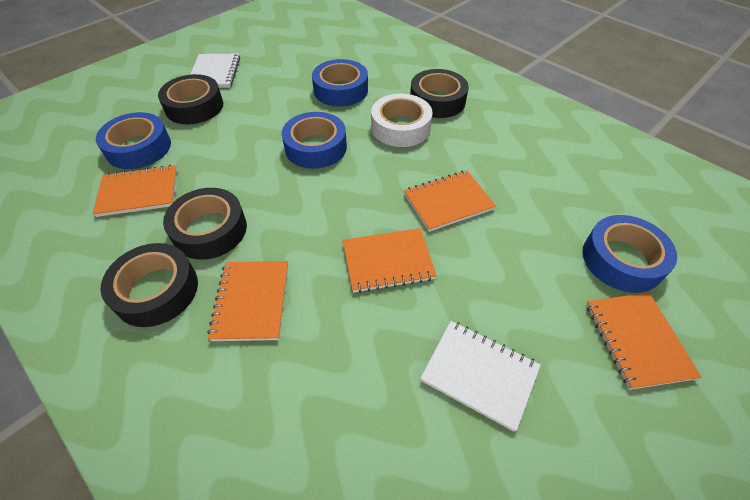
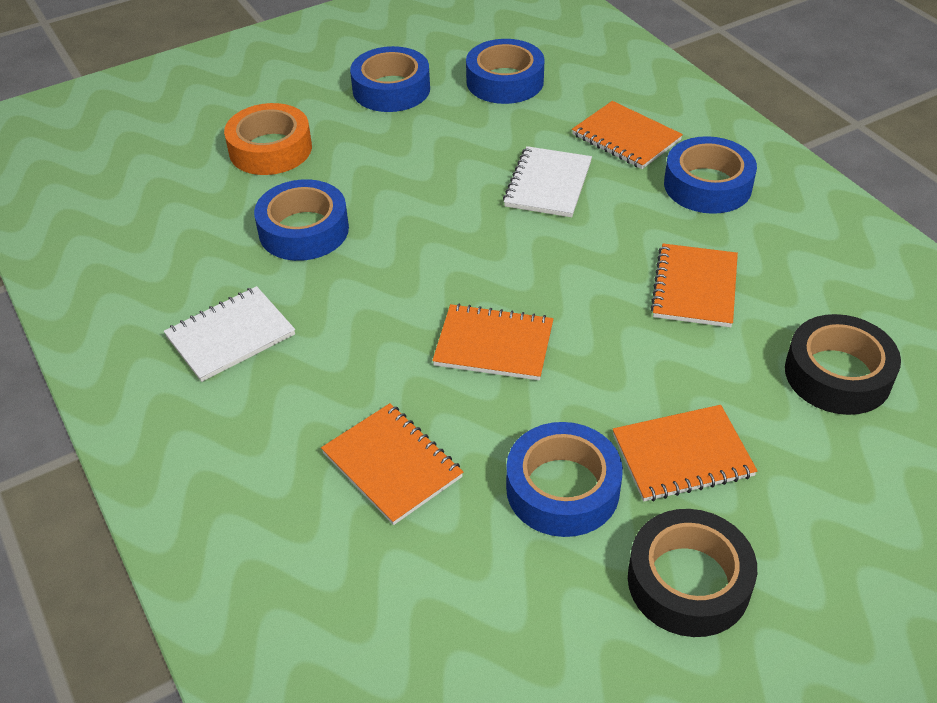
black tape: [100,243,198,327] [158,74,223,124] [163,188,247,260] [410,69,469,118] = 4 -> [628,509,757,637] [785,314,901,415] = 2
blue tape: [96,112,171,169] [282,112,347,169] [312,59,368,107] [582,215,677,293] = 4 -> [254,179,349,261] [350,46,430,112] [466,39,545,104] [506,422,623,537] [664,136,757,214] = 5
orange tape: none = 0 -> [224,103,312,175] = 1
white tape: [371,94,432,147] = 1 -> none = 0

